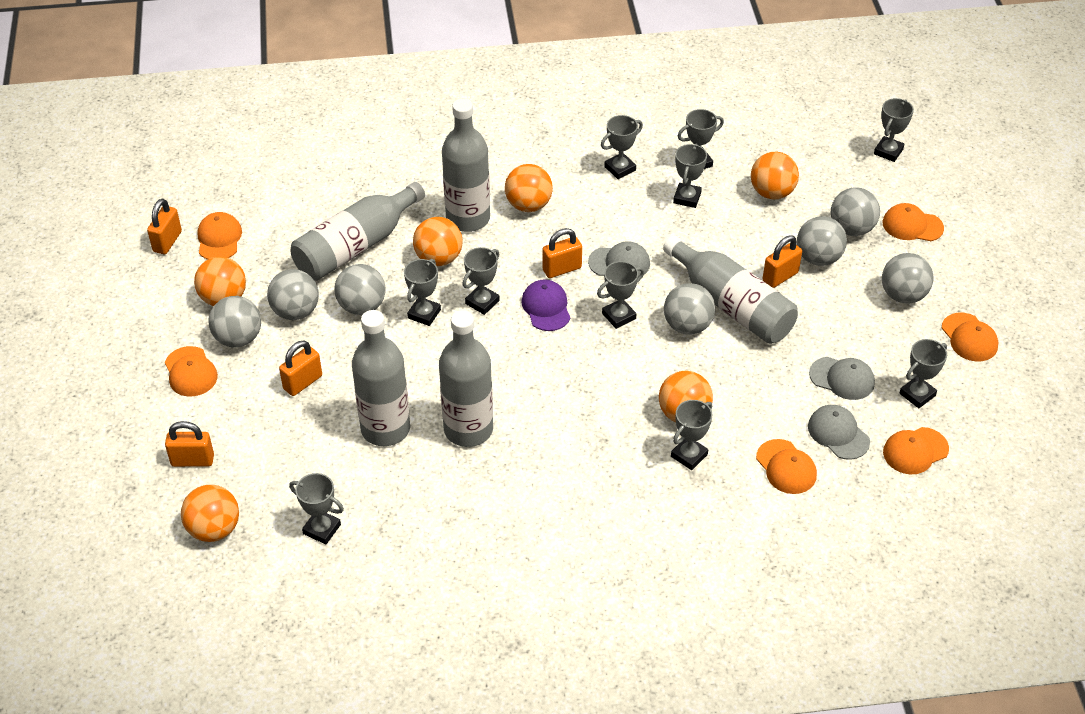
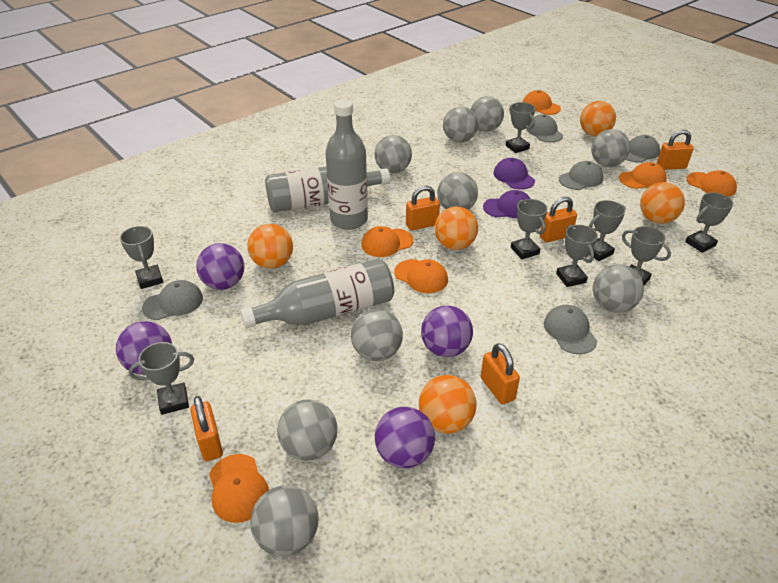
grey ball: [208,296,261,348] [267,269,319,320] [334,264,386,315] [664,283,715,335] [797,216,847,266] [831,187,880,236] [882,253,934,304] = 7 -> [250,485,319,556] [277,399,338,461] [351,309,403,361] [374,135,412,173] [437,172,478,210] [443,106,478,143] [471,96,504,132] [591,129,630,167] [593,264,644,313] = 9
grey bottle: [291,182,425,281] [352,310,410,446] [439,310,493,447] [442,99,490,232] [663,235,798,344] = 5 -> [240,259,394,328] [265,167,390,212] [325,100,368,230] = 3
grey cap: [588,241,650,277] [808,405,870,460] [809,357,875,400] = 3 -> [142,280,203,320] [526,114,563,142] [544,305,597,354] [559,161,603,190] [625,135,660,163] = 5
grey trophy: [289,473,344,544] [404,259,441,326] [462,247,500,315] [597,261,644,329] [601,115,643,179] [671,400,713,470] [673,144,707,208] [678,109,724,169] [874,98,914,162] [899,339,947,408] = 10 -> [120,226,163,289] [129,342,194,415] [506,102,535,153] [511,199,548,259] [556,225,598,287] [589,200,626,261] [622,226,671,285] [685,193,733,253] = 8
orange ball: [181,485,239,542] [194,257,246,306] [413,217,462,266] [505,164,553,212] [659,371,713,422] [751,152,799,199] = 6 -> [247,224,293,269] [419,375,477,434] [435,207,478,250] [580,101,616,136] [640,182,685,224] = 5
purple ball: none = 0 -> [116,321,172,375] [196,243,244,290] [375,407,435,468] [421,306,473,357] = 4
purple cap: [521,279,570,331] = 1 -> [483,190,531,218] [493,158,535,190] = 2

